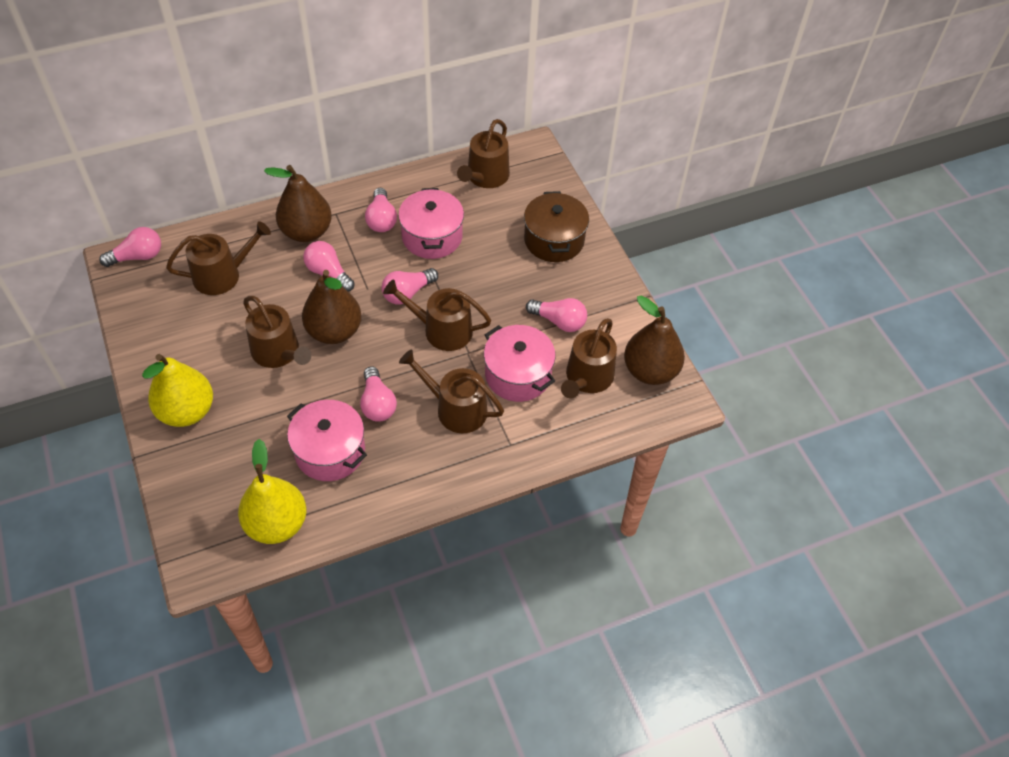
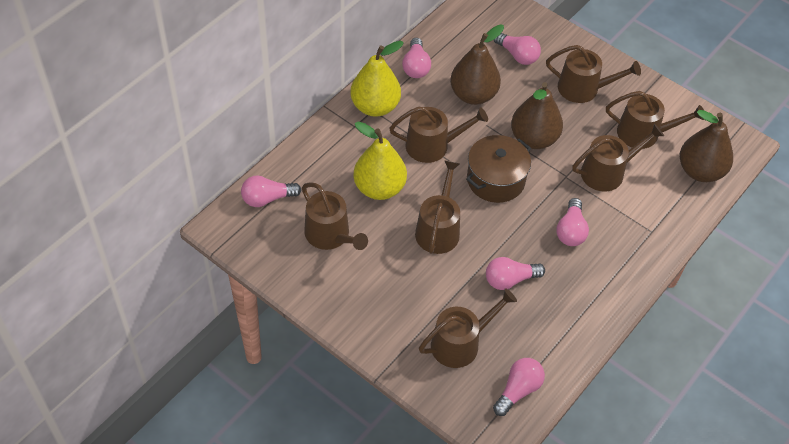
brown watering can: [166,221,271,295] [243,296,312,368] [383,280,491,351] [399,349,504,433] [457,119,510,188] [561,318,617,398] = 6 -> [302,182,368,250] [389,107,488,163] [415,161,460,254] [419,288,517,368] [546,45,641,103] [572,124,664,191] [606,91,704,149] = 7
pink pot: [287,400,367,481] [398,188,464,259] [484,325,556,402] = 3 -> none = 0

